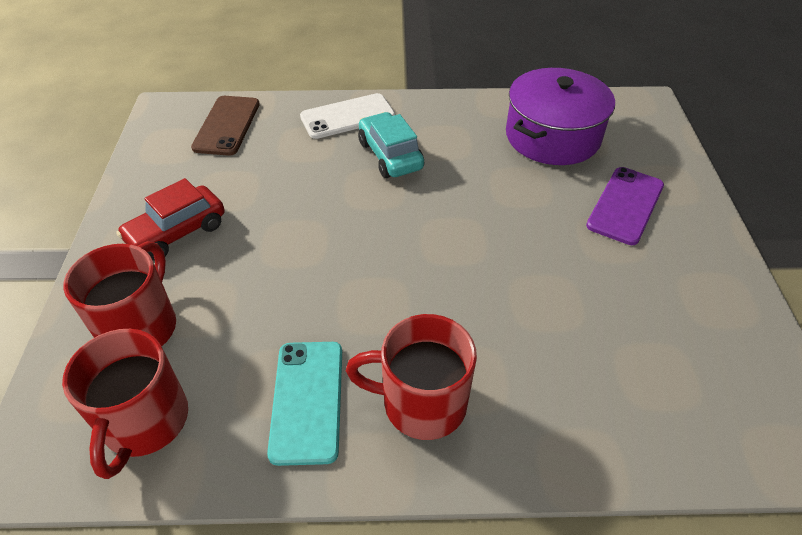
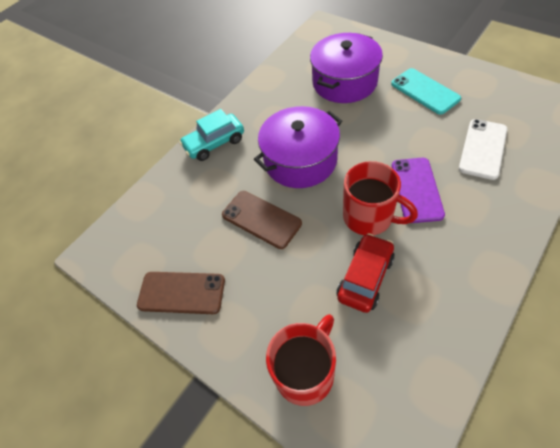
brown phone: [191,96,260,156] = 1 -> [137,272,225,314] [222,191,302,249] = 2
purple pot: [506,68,615,165] = 1 -> [254,106,342,188] [310,33,383,103] = 2
red mug: [62,329,188,479] [63,241,176,346] [346,314,477,440] = 3 -> [266,314,336,406] [343,161,418,235] = 2

